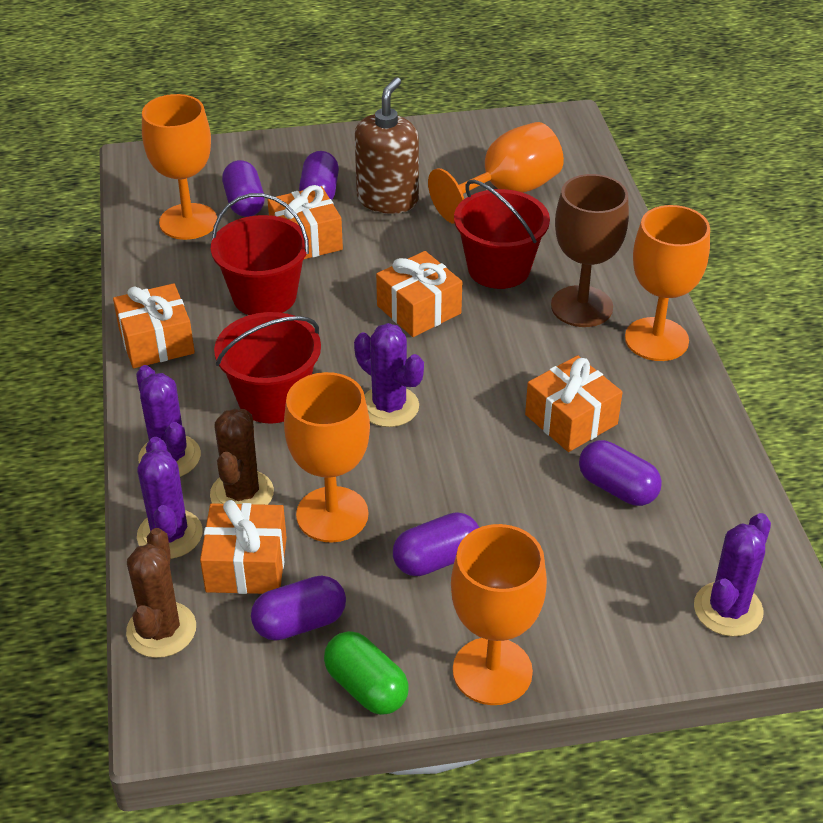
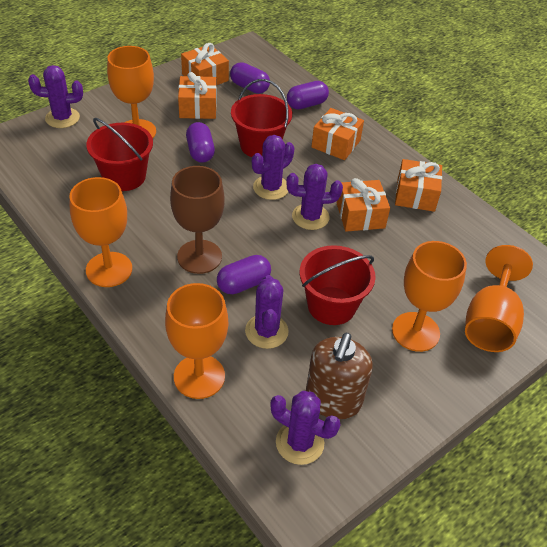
brown cactus: [126,528,196,658] [210,409,274,505] = 2 -> none = 0
green capsule: [324,631,409,715] = 1 -> none = 0
purple cactus: [136,365,201,477] [137,437,203,559] [354,323,424,427] [694,513,771,636] = 4 -> [28,65,83,128] [245,275,289,349] [252,135,294,200] [270,391,341,465] [286,164,343,230] = 5
purple capsule: [222,160,265,217] [251,576,346,641] [299,151,339,200] [393,513,479,576] [579,440,662,506] = 5 -> [186,122,215,163] [217,255,271,294] [230,62,270,94] [287,81,329,110] = 4

